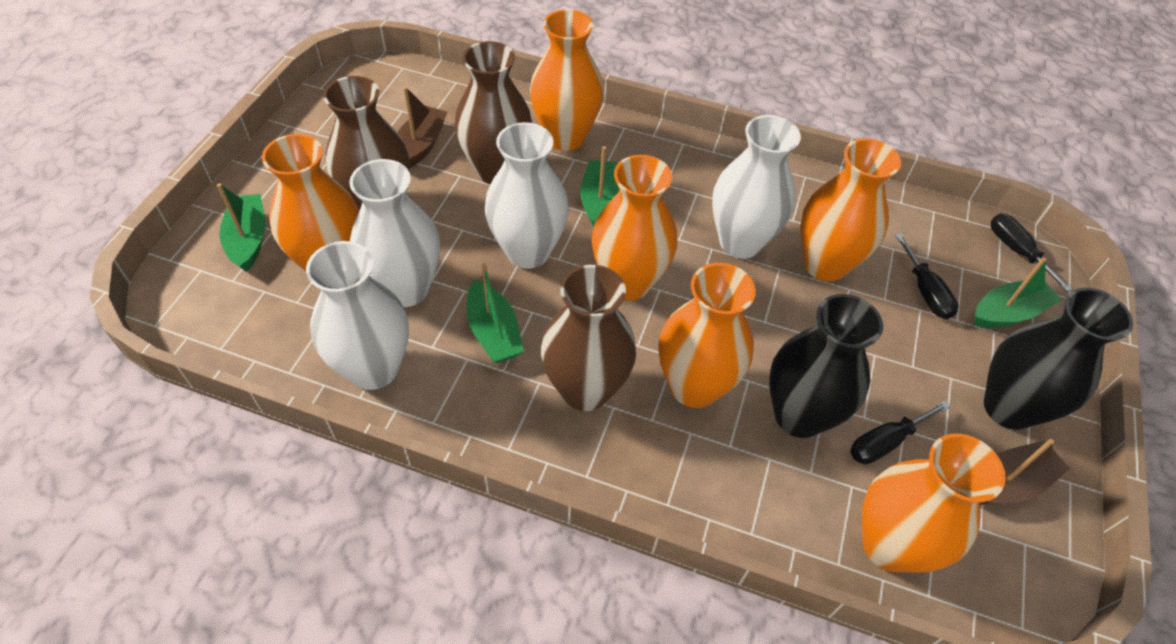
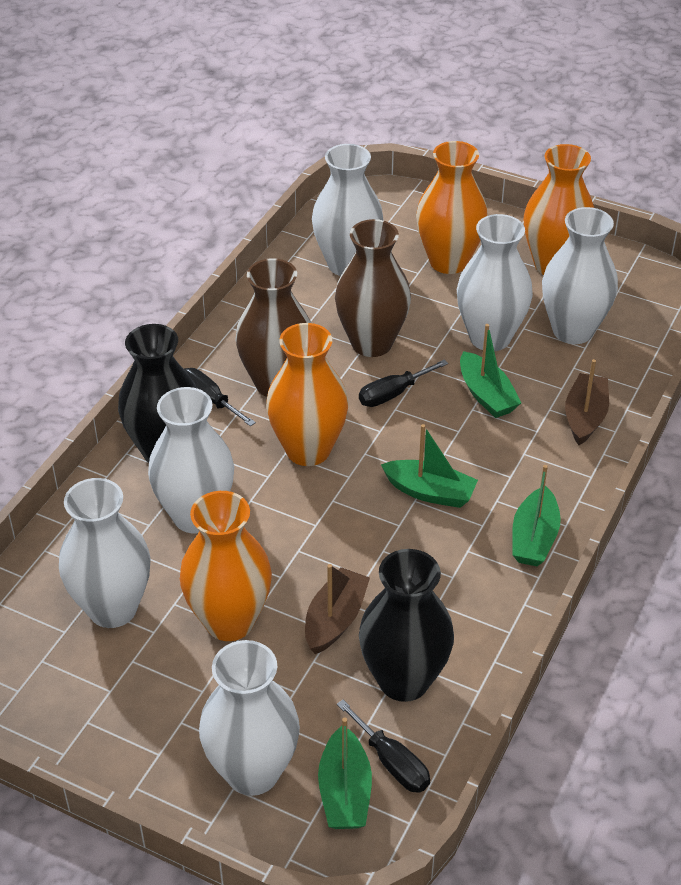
brown vase: [323,76,409,211] [455,41,532,184] [541,265,636,411] = 3 -> [235,258,311,397] [335,219,411,357] = 2
orange vase: [262,134,359,271] [530,9,604,151] [591,155,677,300] [658,263,756,408] [801,138,901,282] [862,433,1006,573] = 6 -> [180,491,272,641] [266,323,348,466] [416,141,488,274] [524,144,594,275] = 4
white vase: [306,241,409,390] [349,159,440,307] [485,122,569,269] [712,115,801,259] = 4 -> [59,478,151,628] [148,387,234,533] [199,640,300,796] [312,144,384,276] [457,214,533,351] [542,207,618,344] = 6

